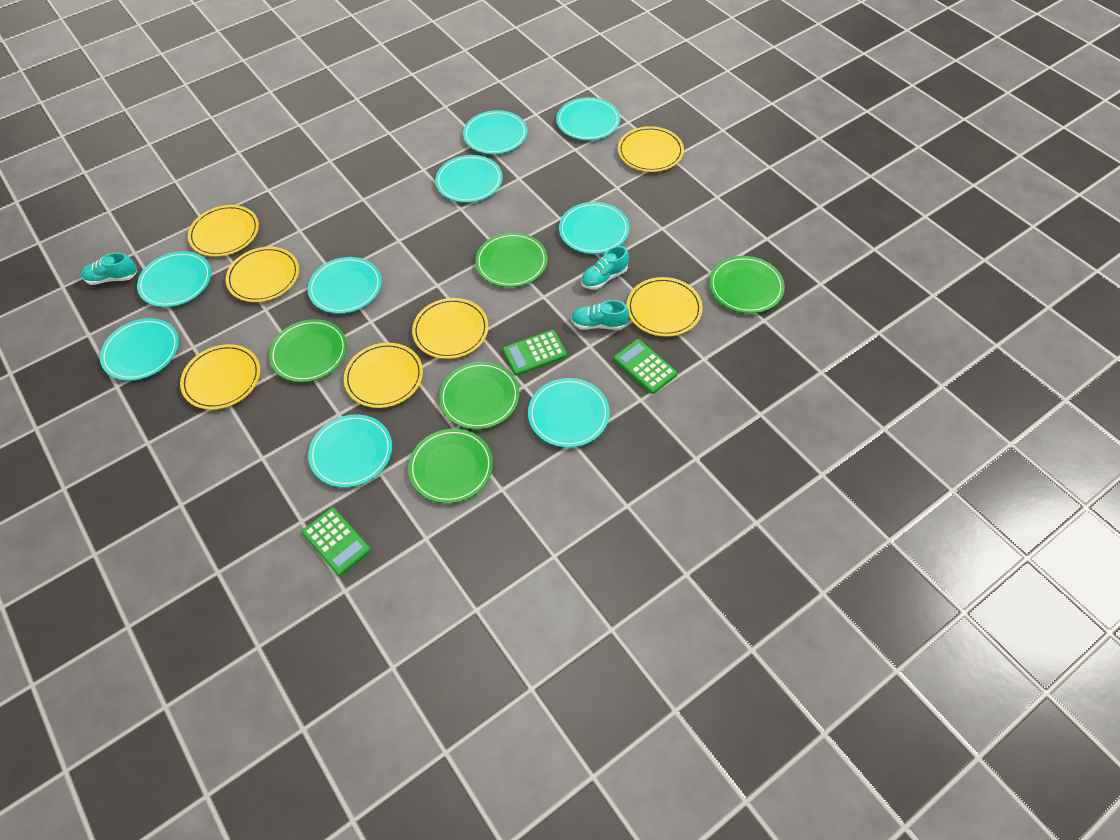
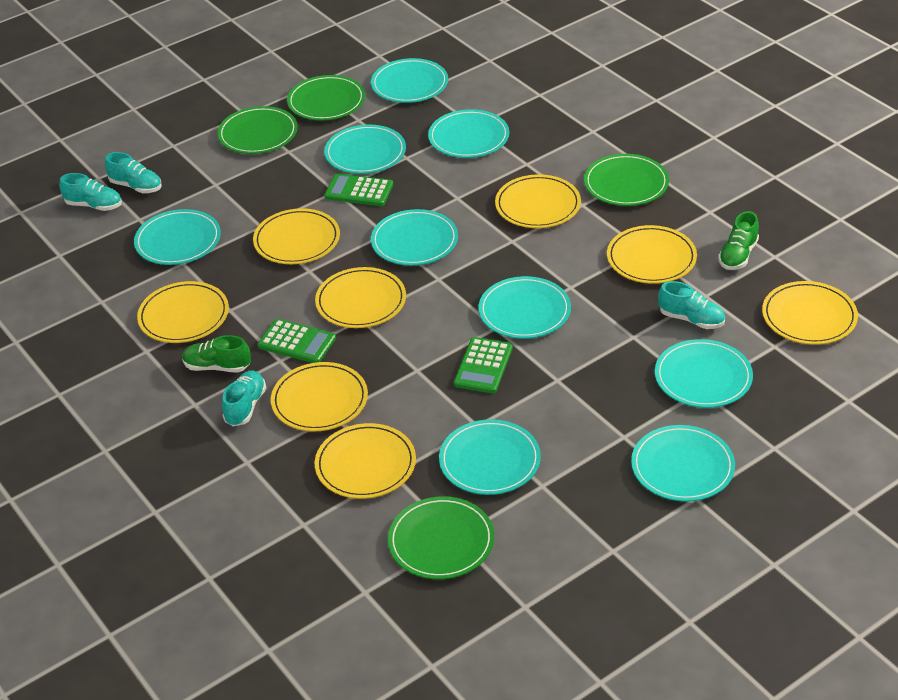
green plate: [269,319,347,382] [408,429,493,503] [439,362,519,429] [475,232,548,287] [709,256,785,313] = 5 -> [217,106,298,154] [287,75,365,121] [388,496,494,579] [584,154,669,206] = 4
green shoe: none = 0 -> [182,335,251,372] [718,211,759,270] = 2
turquoise shoe: [81,252,137,285] [571,300,629,330] [581,246,629,290] = 3 -> [59,173,122,211] [105,152,162,193] [222,370,266,426] [658,281,725,329] = 4
yellow plate: [180,344,260,410] [188,205,259,257] [226,247,299,302] [344,343,423,408] [412,298,489,359] [618,126,684,172] [627,277,702,337] = 7 -> [137,281,229,343] [253,208,340,264] [271,362,368,431] [315,267,406,328] [315,423,416,499] [495,174,581,228] [607,225,697,284] [762,281,858,345] = 8

